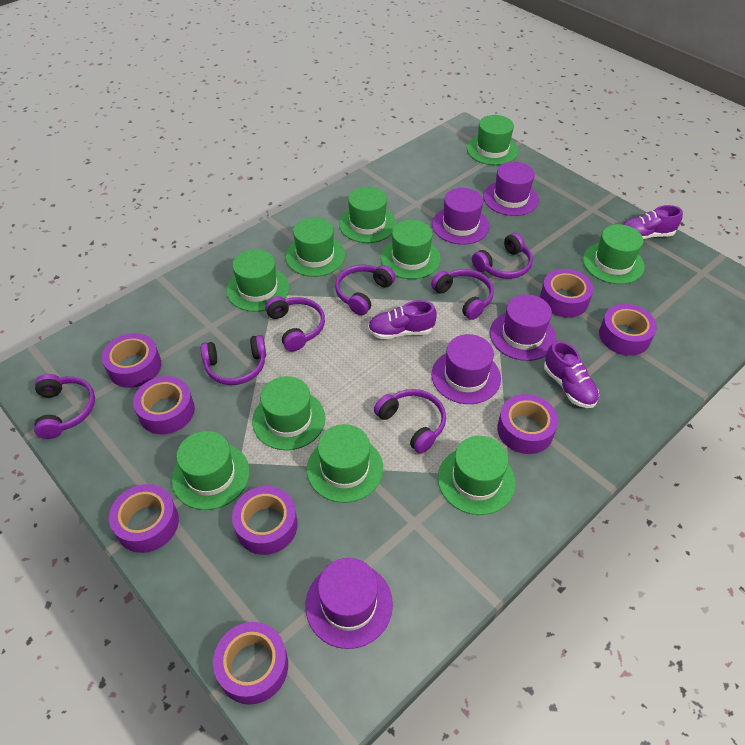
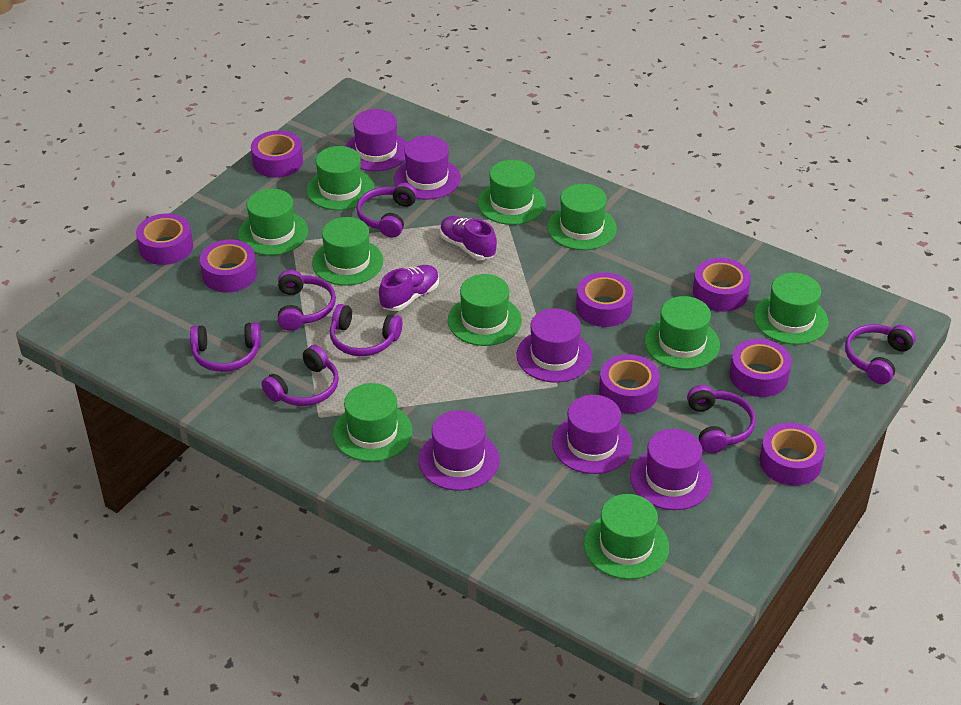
purple hat: [305,558,393,649] [431,334,501,404] [432,188,489,245] [483,162,539,216] [490,294,556,361] = 5 -> [346,109,407,171] [394,136,461,200] [419,410,499,491] [517,309,592,383] [552,395,632,474] [630,429,712,510] = 6
purple shoe: [368,300,437,339] [544,341,599,408] [622,205,683,239] = 3 -> [379,265,439,311] [440,216,497,260] = 2

